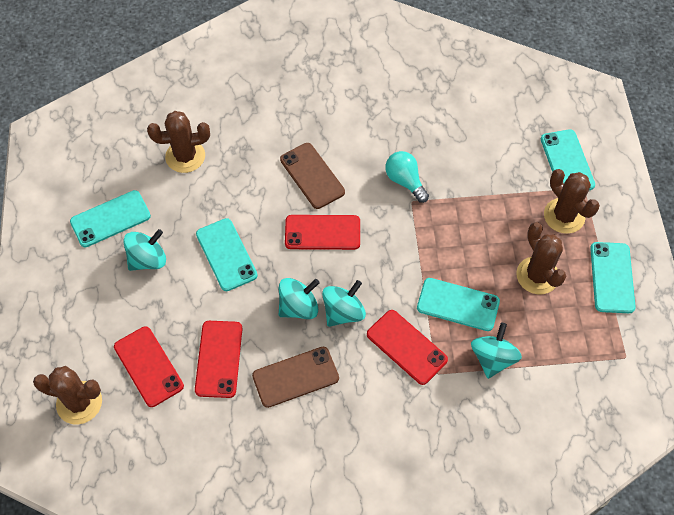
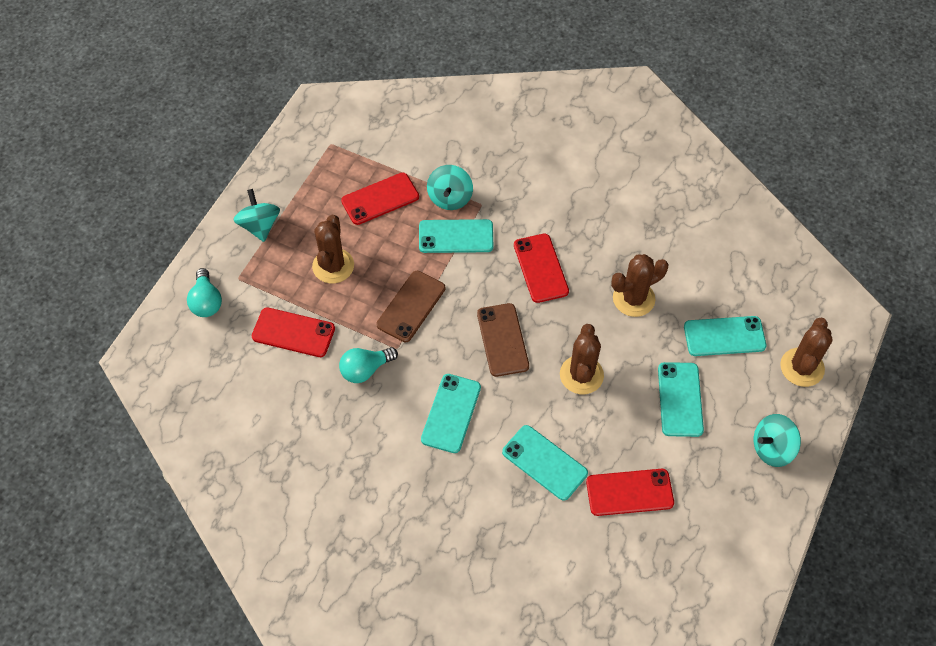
turquoise light bulb: [385,151,429,203] = 1 -> [187,268,222,317] [339,347,398,383] = 2
turquoise spinning top: [123,229,166,271] [279,278,320,319] [322,280,366,327] [471,323,522,379] = 4 -> [233,189,280,242] [427,165,473,210] [754,414,801,467] = 3

